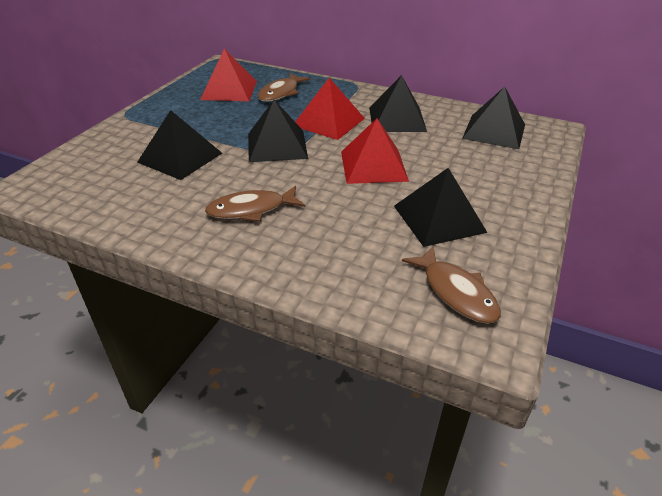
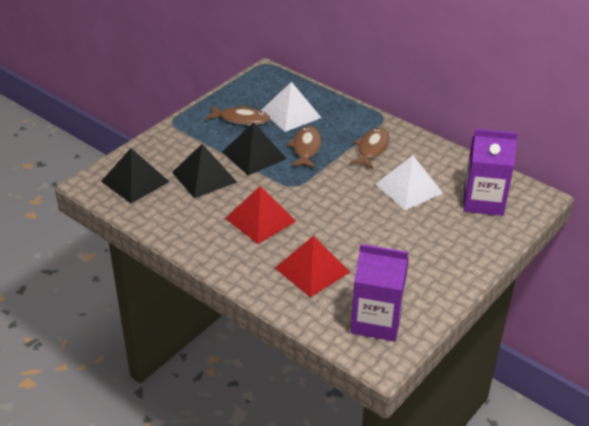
black pyramid: [137,110,222,180] [248,100,308,162] [369,75,427,132] [394,168,487,247] [462,87,525,149] = 5 -> [101,148,169,203] [172,144,237,198] [222,122,287,176] = 3
purple carton: none = 0 -> [351,244,409,342] [464,129,518,216] = 2
red pyramid: [200,49,257,101] [295,78,365,140] [341,118,409,184] = 3 -> [225,186,296,244] [275,236,350,297] = 2
white pyramid: none = 0 -> [261,82,321,132] [375,155,443,211] = 2

